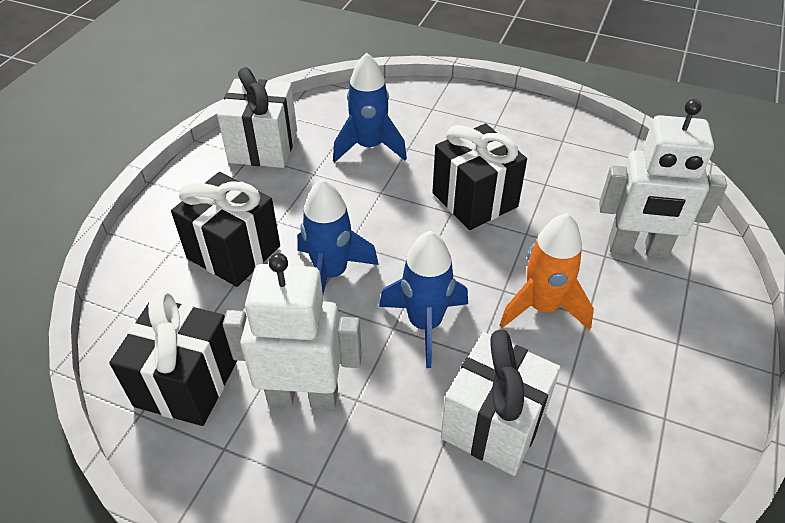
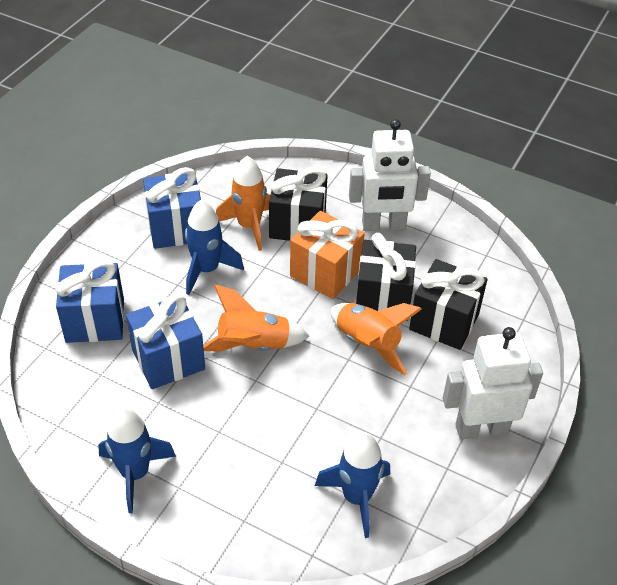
blue gift: none = 0 -> [55,259,124,343] [126,294,205,389] [143,167,201,249] = 3
orange gift: none = 0 -> [290,211,365,299] = 1
orange rocket: [500,213,594,330] = 1 -> [203,285,309,352] [216,156,270,251] [330,303,422,375] = 3
white gift: [217,67,297,168] [441,330,561,476] = 2 -> none = 0

